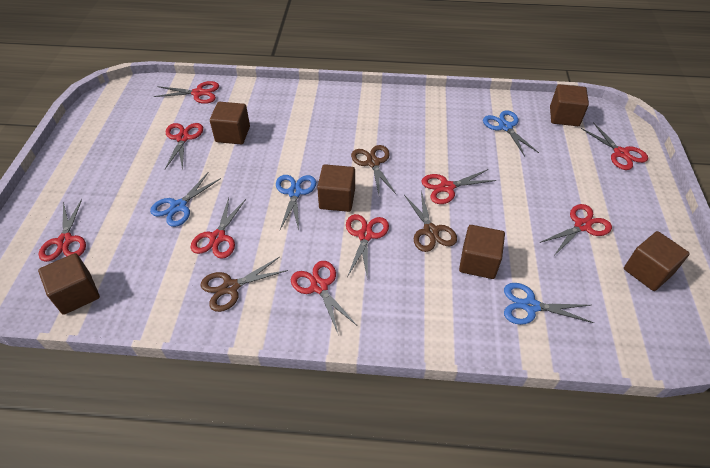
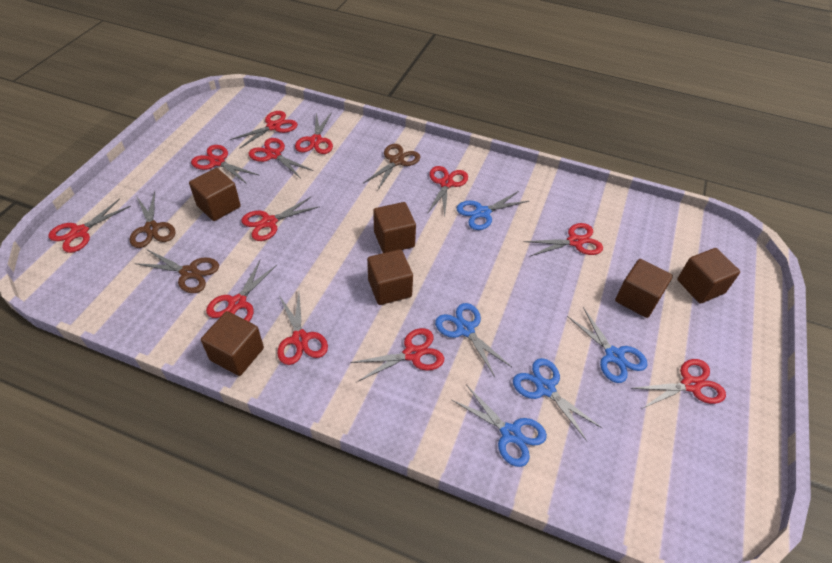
blue scissors: [150,173,221,227] [276,175,316,230] [483,110,539,157] [504,283,594,325] = 4 -> [435,303,512,377] [452,384,547,467] [457,191,529,230] [513,358,602,441] [567,307,647,383] = 5
red scissors: [39,199,86,262] [154,81,219,104] [165,123,203,170] [190,198,246,259] [291,261,357,333] [346,214,389,280] [421,169,497,204] [539,204,612,256] [581,122,648,170] = 9 -> [48,198,131,253] [191,145,260,184] [206,259,277,322] [230,111,298,149] [241,197,320,241] [249,138,314,179] [277,292,328,365] [295,112,333,154] [350,328,444,382] [427,166,468,217] [523,223,603,256] [630,359,726,409] = 12

